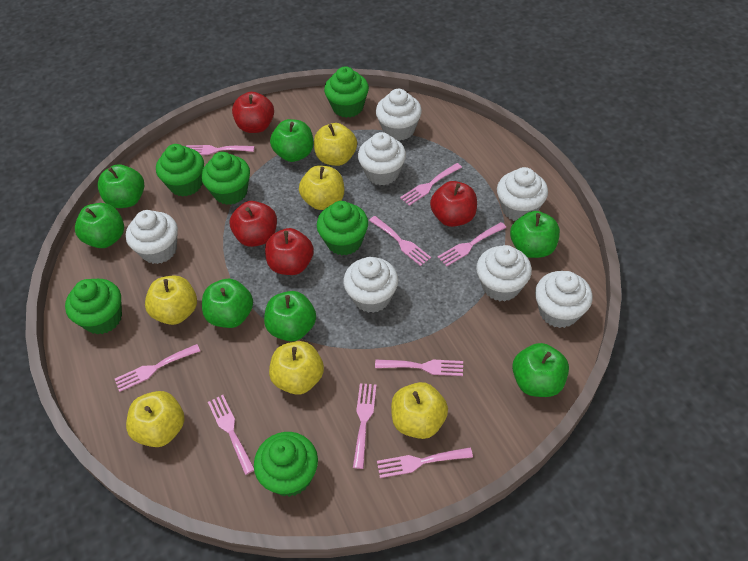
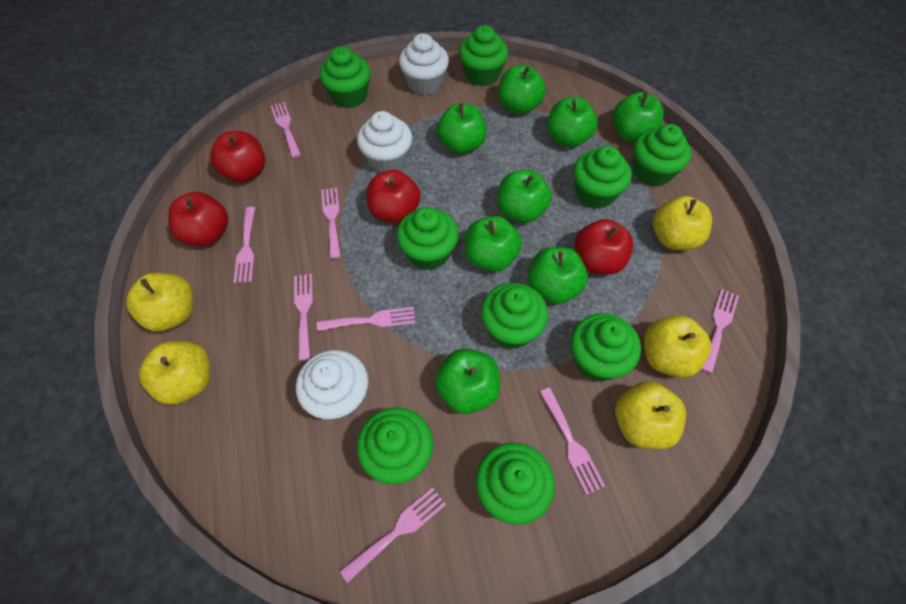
green apple: [75,203,124,248] [98,164,144,208] [202,279,253,328] [264,291,316,341] [270,119,313,162] [510,211,560,258] [512,343,569,397] = 7 -> [435,349,500,414] [437,103,487,154] [465,216,522,272] [498,65,546,115] [498,170,552,223] [528,247,588,304] [547,97,598,148] [612,92,664,142] = 8
green cupcake: [65,279,122,335] [156,144,204,197] [201,152,250,205] [254,432,318,497] [317,201,368,255] [324,66,369,118] = 6 -> [320,46,371,108] [357,407,433,485] [397,207,459,270] [459,25,508,87] [476,443,555,525] [481,283,548,349] [571,313,641,381] [573,146,632,209] [633,124,691,187] = 9
pink fork: [115,344,200,392] [186,145,254,155] [208,395,254,475] [353,383,376,469] [369,216,431,266] [375,360,463,376] [377,447,473,478] [400,163,462,206] [438,222,506,267] = 9 -> [233,207,255,283] [271,102,301,158] [294,274,313,361] [317,307,415,331] [321,188,341,259] [340,487,446,583] [540,387,605,495] [701,289,739,374] = 8
white cupcake: [126,210,178,264] [343,257,398,313] [358,132,406,185] [376,89,422,141] [476,245,532,301] [497,167,548,221] [535,271,593,328] = 7 -> [296,350,368,420] [357,111,412,173] [399,33,449,95] = 3
yellow apple: [126,391,184,447] [145,275,197,325] [269,341,324,395] [299,166,344,210] [314,123,357,166] [391,382,448,439] = 6 -> [126,273,193,332] [139,340,210,405] [615,381,686,449] [644,315,711,378] [653,196,712,250] = 5

